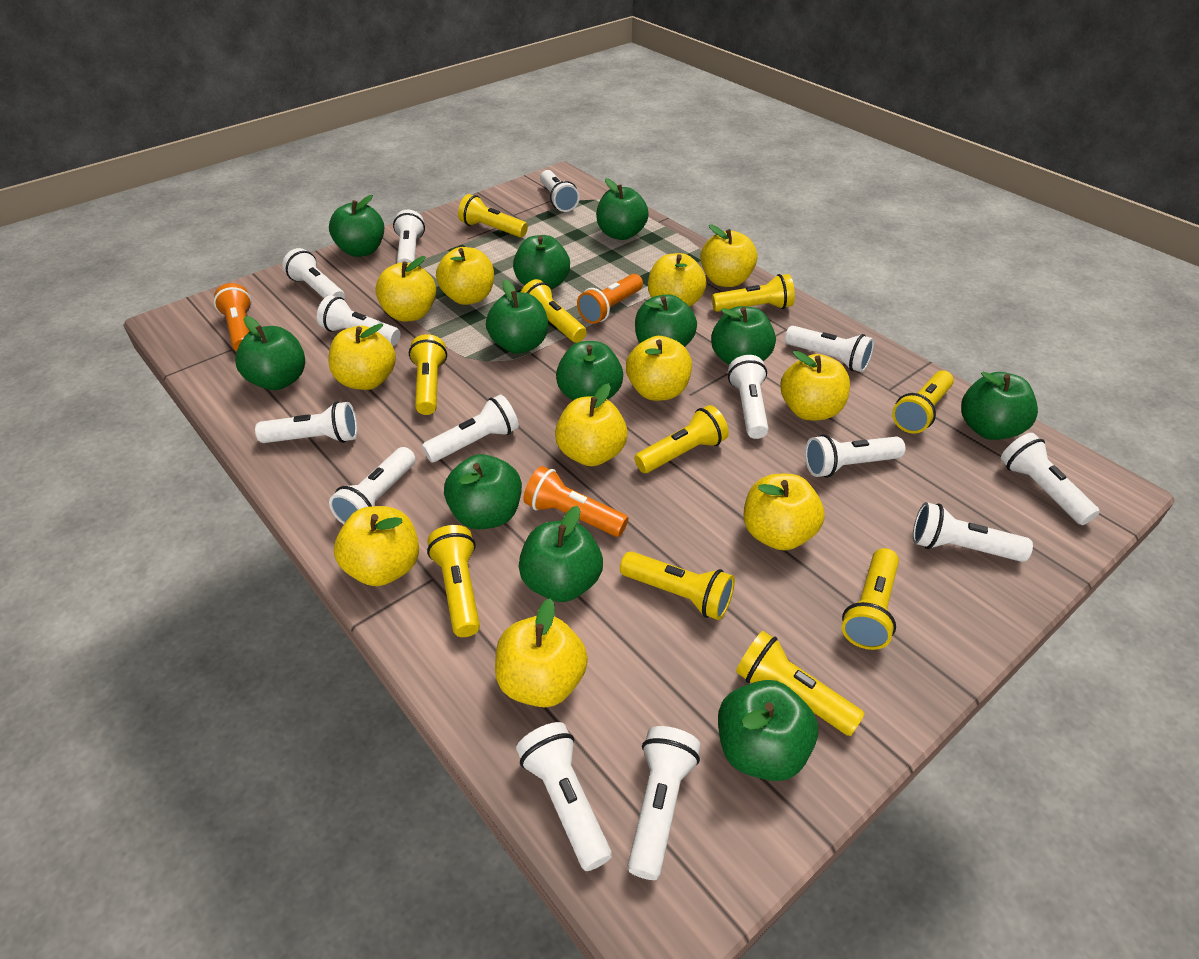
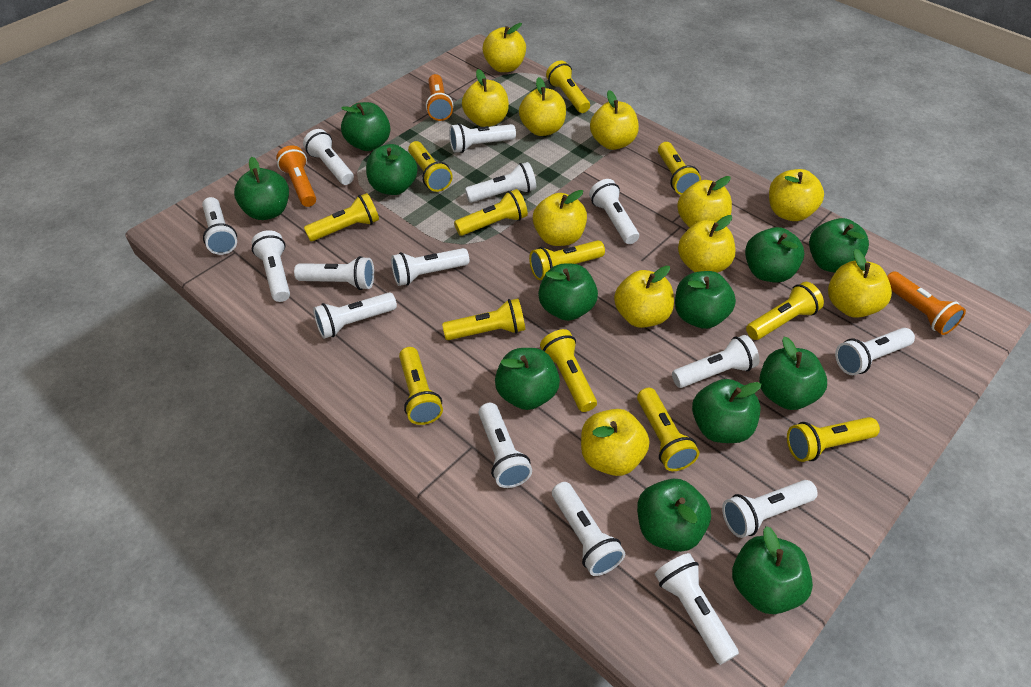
white flashlight: [255,402,357,443] [282,248,345,299] [317,295,401,346] [329,447,416,524] [393,210,425,263] [422,395,519,463] [516,722,612,871] [540,170,580,212] [628,726,701,880] [728,355,769,439] [785,326,874,372] [805,434,905,477] [913,502,1033,562] [1001,433,1100,525] = 14 -> [202,197,237,255] [251,230,290,302] [294,256,374,290] [303,129,354,185] [313,292,397,339] [391,248,469,286] [449,123,516,153] [465,162,536,203] [479,403,532,488] [552,482,625,576] [589,179,639,244] [655,553,739,665] [672,335,759,388] [722,480,818,538] [835,328,915,375] = 15
yellow flashlight: [409,334,447,415] [427,525,480,637] [458,194,528,238] [521,279,587,343] [620,551,735,620] [634,405,729,473] [712,274,795,312] [736,631,865,736] [841,548,899,650] [892,370,954,434] = 10 -> [304,193,379,241] [399,347,443,425] [408,141,453,192] [442,298,525,340] [454,189,528,236] [529,240,605,280] [540,329,597,412] [546,60,590,113] [637,388,699,471] [658,142,701,195] [746,282,824,340] [787,417,880,462] = 12

